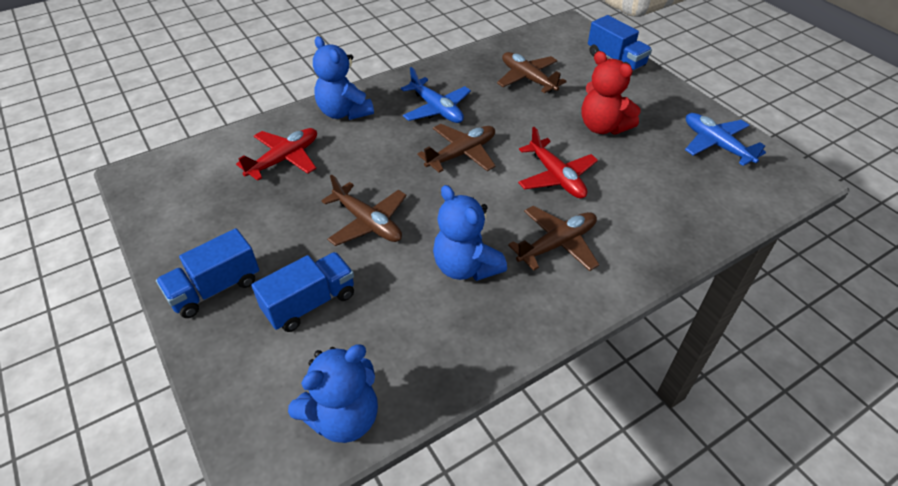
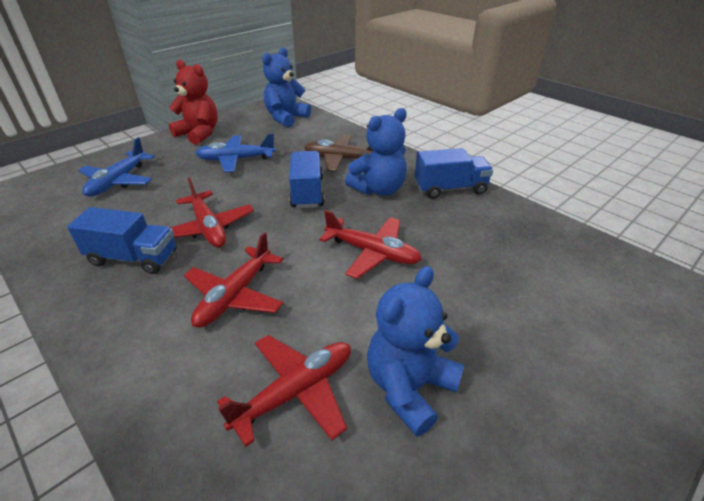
brown plane: [321,174,407,246] [418,124,496,173] [497,52,567,93] [508,206,599,271] = 4 -> [304,135,373,171] = 1
red plane: [236,128,317,181] [518,127,598,199] = 2 -> [170,177,254,248] [184,232,283,328] [217,335,351,447] [319,210,422,279] = 4

